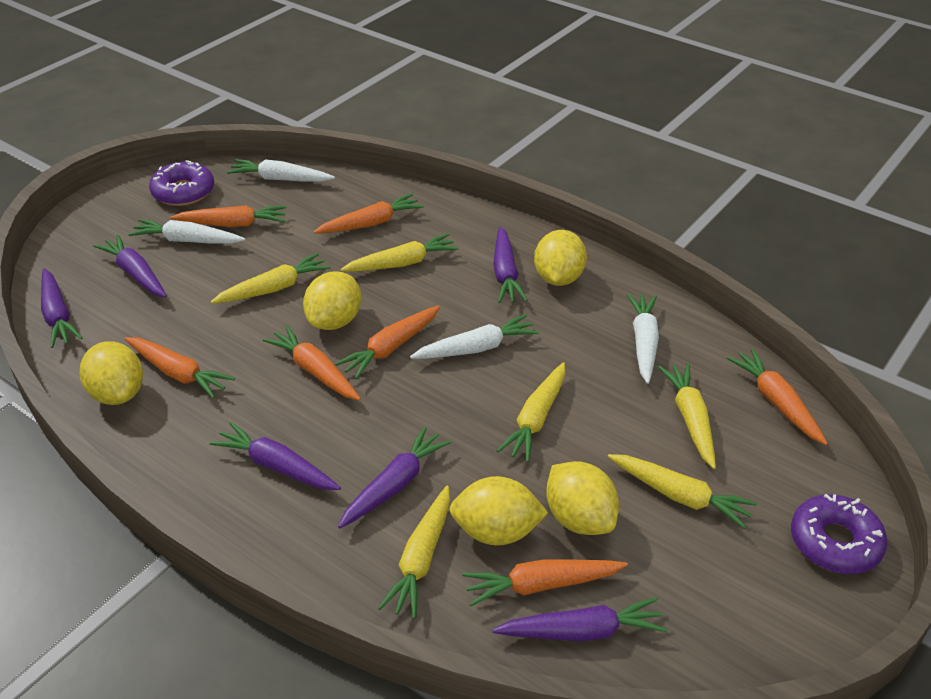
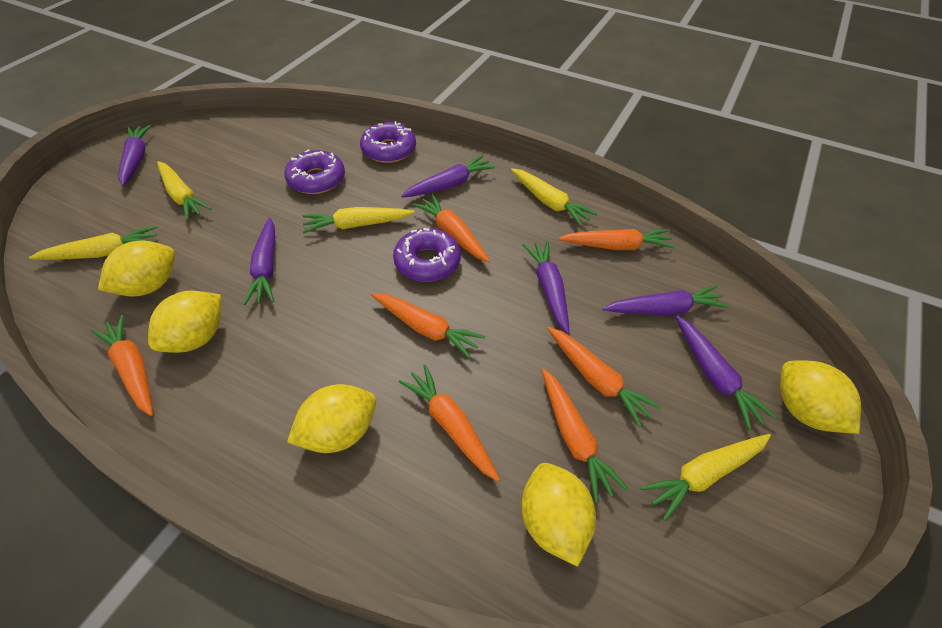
purple donut: [149,160,214,206] [791,494,887,574] = 2 -> [284,149,345,194] [360,121,416,163] [393,228,461,282] = 3
white carrot: [128,219,245,244] [227,159,335,182] [410,314,539,359] [627,293,659,384] = 4 -> none = 0
yellow carrot: [211,253,331,304] [340,234,459,271] [378,486,450,619] [497,362,565,462] [608,454,757,529] [658,363,716,469] = 6 -> [29,226,157,260] [157,161,212,220] [303,207,415,233] [511,168,597,226] [641,434,771,521] = 5

